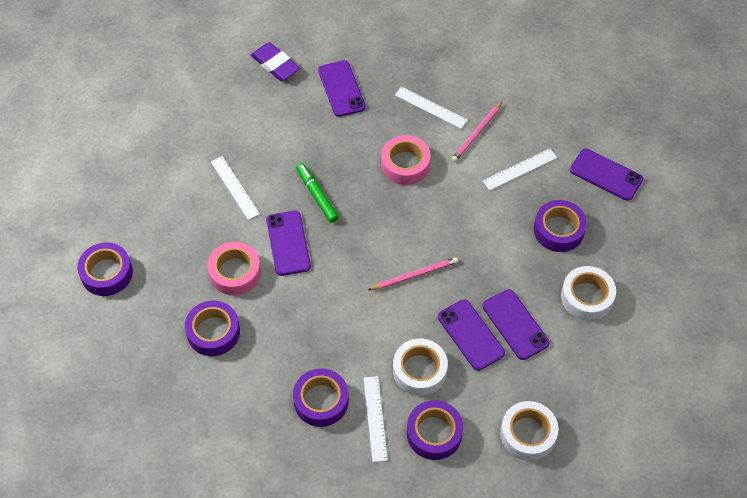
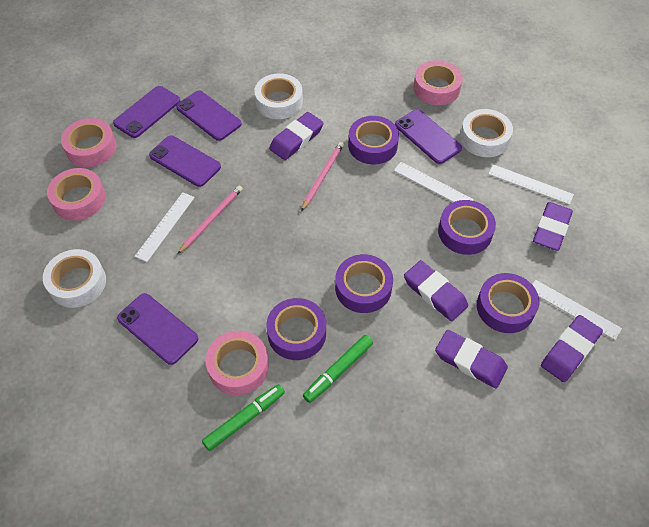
green marker: [296,163,339,223] = 1 -> [202,384,285,451] [303,335,373,403] = 2
pink tape: [207,242,261,295] [381,135,431,185] = 2 -> [47,168,106,221] [61,118,116,167] [205,331,269,395] [413,60,463,105] = 4
purple eraser: [251,42,300,81] = 1 -> [269,112,324,160] [404,260,468,321] [435,330,508,388] [533,202,573,251] [541,315,603,382] = 5

